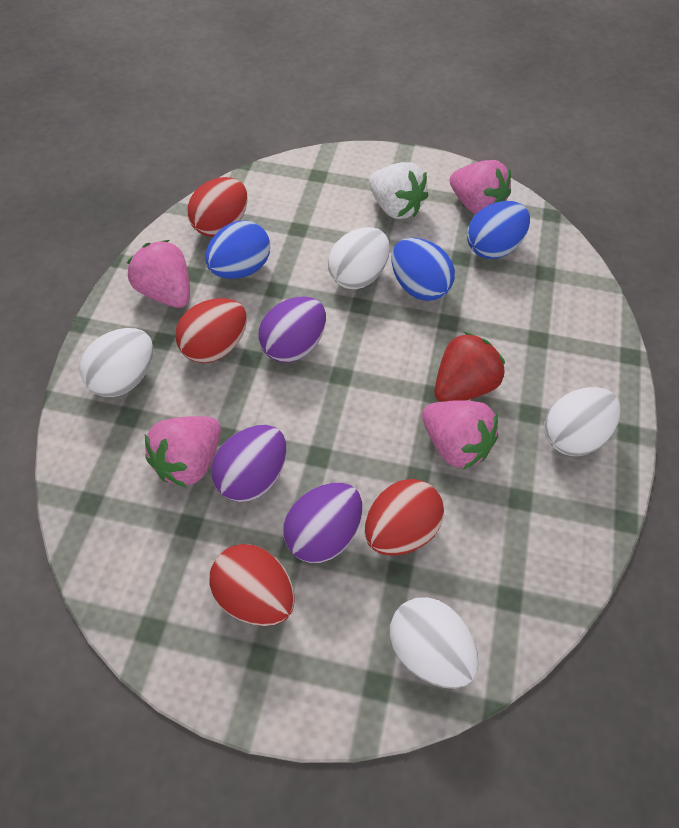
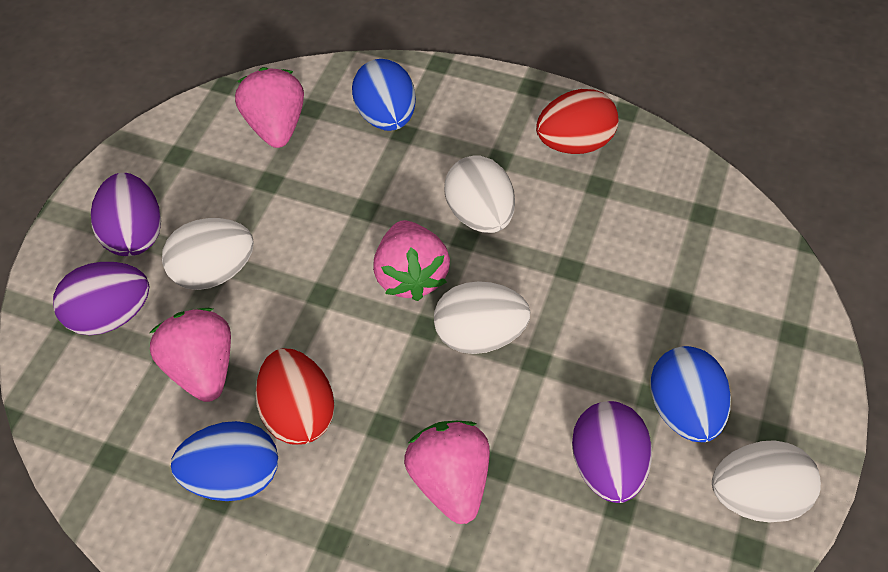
red egg: [175,298,247,363] [187,177,247,237] [210,544,295,626] [365,479,444,556] = 4 -> [255,349,335,444] [536,89,618,154] = 2
red strawberry: [434,332,505,402] = 1 -> none = 0
white strawberry: [369,162,428,219] = 1 -> none = 0

